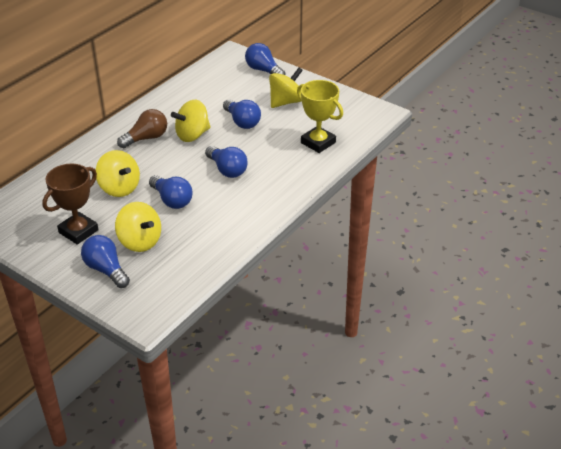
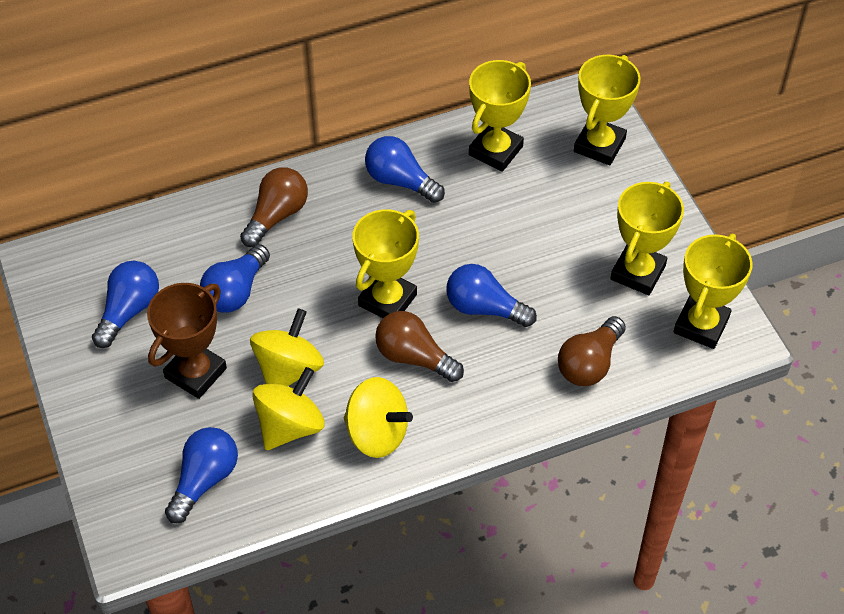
brown light bulb: [117,109,167,148] = 1 -> [240,167,308,247] [375,311,464,382] [558,316,626,386] = 3
yellow spinning top: [96,150,140,197] [115,202,161,252] [171,100,211,142] [269,68,303,108] = 4 -> [250,309,324,386] [252,367,325,450] [344,377,413,458] = 3
yellow trophy: [297,80,343,153] = 1 -> [352,209,419,318] [469,60,531,172] [574,55,641,165] [610,181,684,295] [674,234,752,349] = 5

